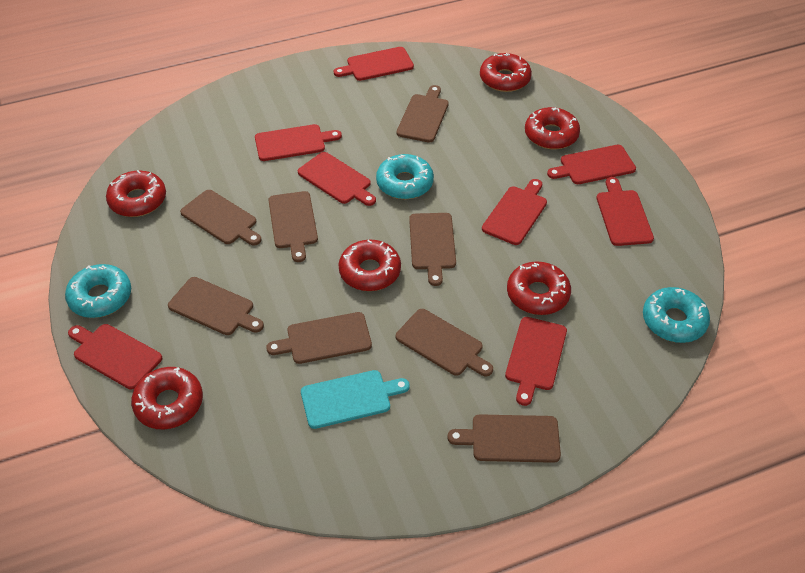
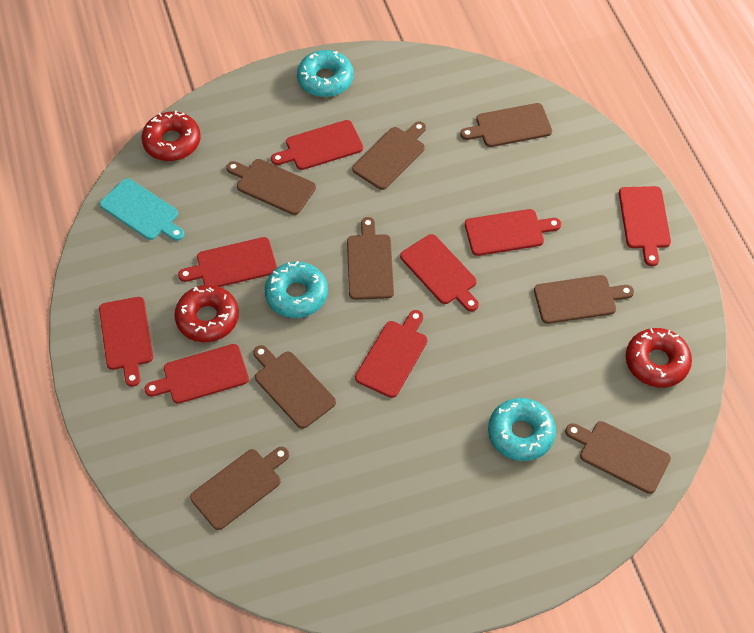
red donut: [106,170,166,217] [131,367,203,429] [338,240,401,291] [480,53,532,92] [507,261,571,315] [525,107,580,149] = 6 -> [141,111,201,161] [175,285,239,342] [626,328,692,387] = 3

